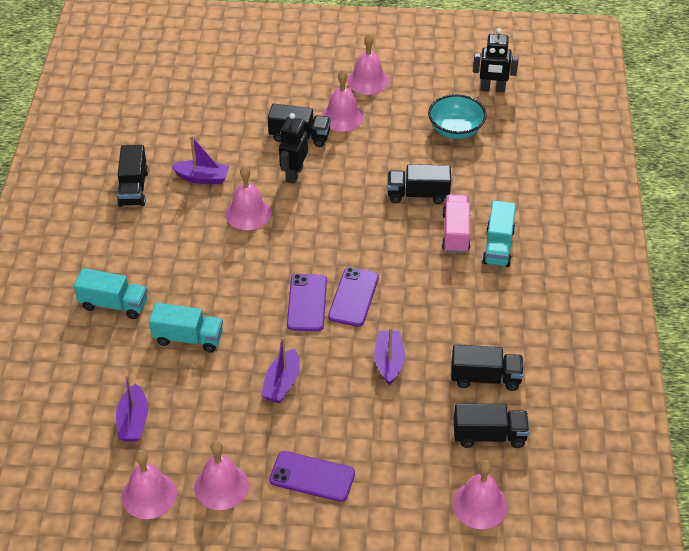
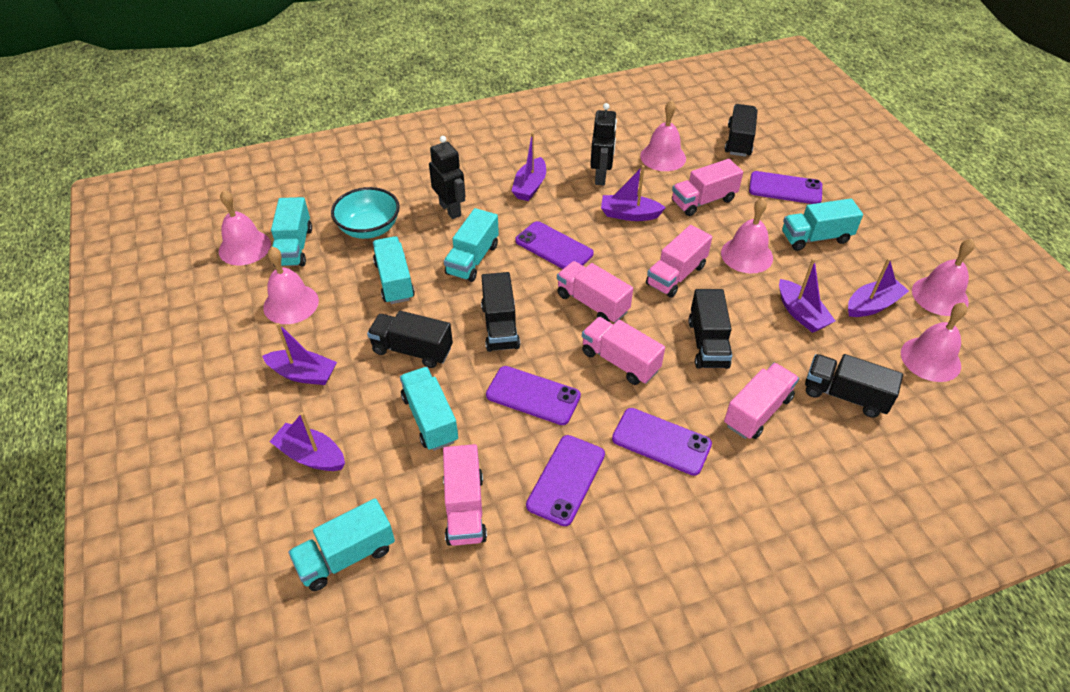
pink truck: [442,194,471,254] = 1 -> [443,444,487,546] [557,261,633,323] [582,317,665,385] [646,225,712,298] [672,159,743,216] [724,363,799,439] = 6
purple boat: [116,374,148,442] [171,136,229,184] [261,337,299,403] [374,327,405,386] = 4 -> [262,323,337,385] [270,412,345,471] [512,132,546,201] [601,165,666,221] [779,258,835,333] [848,258,909,317] = 6
purple phone: [269,451,355,502] [287,274,327,331] [328,267,379,327] = 3 -> [486,366,581,425] [515,221,594,269] [526,435,605,526] [612,408,712,476] [749,171,822,204] = 5
turquoise truck: [74,268,147,319] [149,303,223,353] [482,200,516,267] = 3 -> [271,197,312,266] [288,498,395,591] [373,236,415,304] [400,367,458,451] [444,208,499,282] [782,199,863,251] = 6

